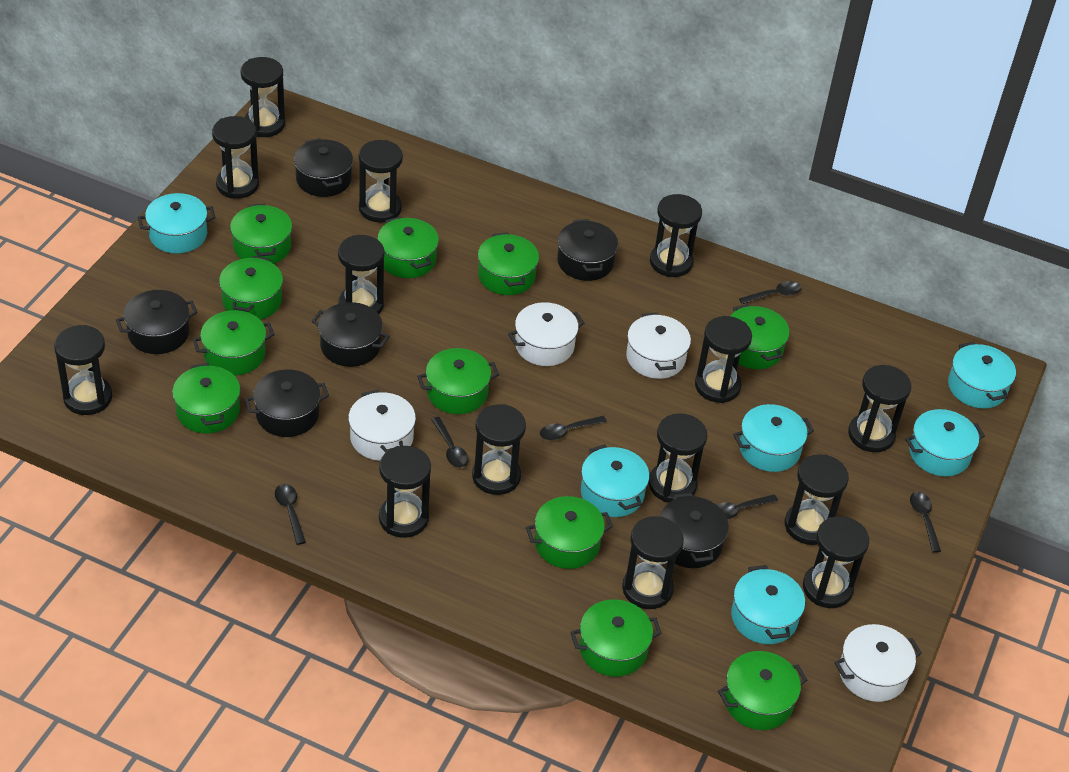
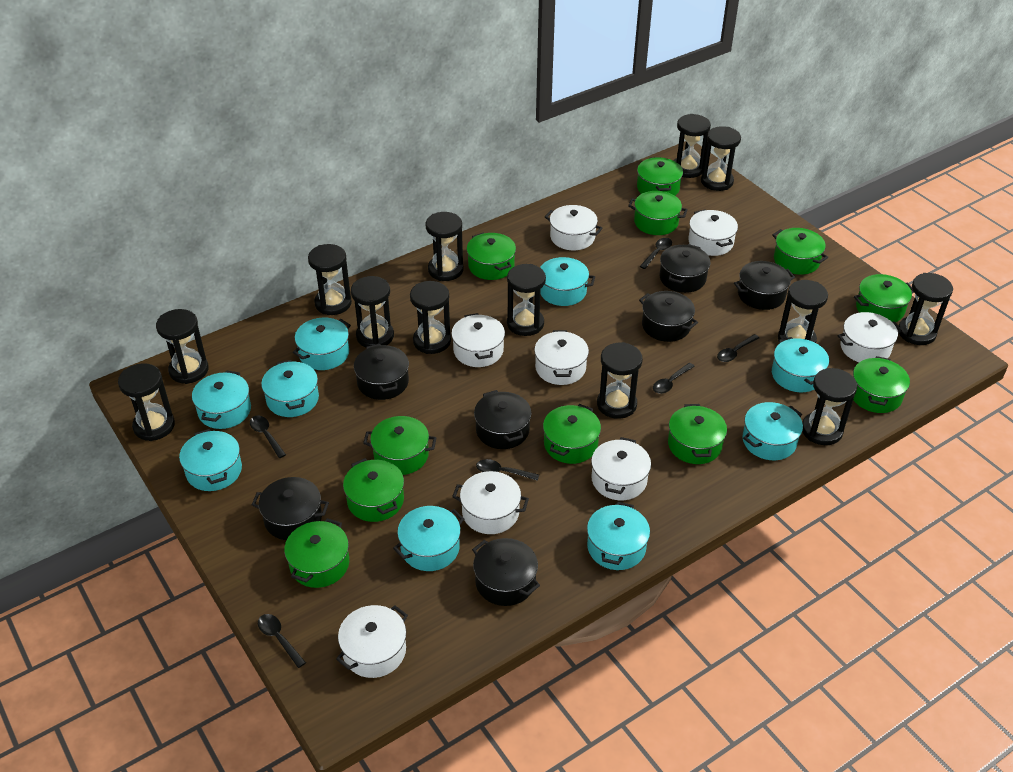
black hourglass: [54,325,113,415] [212,116,259,199] [241,57,285,137] [338,235,384,314] [359,140,403,223] [379,446,431,538] [472,404,526,495] [622,516,684,609] [649,413,707,503] [650,194,702,277] [695,316,752,403] [785,454,849,545] [803,516,869,608] [848,365,911,452] = 14 -> [118,363,175,441] [156,309,209,384] [308,244,352,315] [351,276,394,347] [410,281,451,354] [426,212,464,281] [507,264,546,336] [597,342,643,419] [674,114,711,178] [701,126,741,191] [778,280,828,343] [802,368,857,445] [899,273,953,345] = 13
black pot: [116,290,198,354] [245,369,329,437] [294,138,353,197] [312,302,390,367] [557,219,618,281] [660,493,729,568] = 6 -> [252,477,329,540] [354,344,409,400] [472,538,540,606] [474,390,531,449] [639,291,698,342] [659,244,710,293] [734,261,795,310] = 7
turquoise pot: [138,193,215,253] [581,444,649,517] [731,565,805,644] [733,404,814,472] [905,409,985,476] [948,342,1016,408] = 6 -> [179,429,242,491] [192,371,251,429] [261,360,319,417] [293,318,351,370] [393,506,464,571] [540,257,595,306] [587,502,650,570] [743,402,803,460] [772,337,829,392] = 9
white pot: [348,390,416,461] [508,302,584,366] [626,313,691,379] [834,624,922,702] = 4 -> [336,605,408,678] [451,313,505,367] [452,471,529,534] [534,330,589,385] [545,205,603,250] [591,437,651,500] [688,209,738,256] [838,312,902,362] = 8

